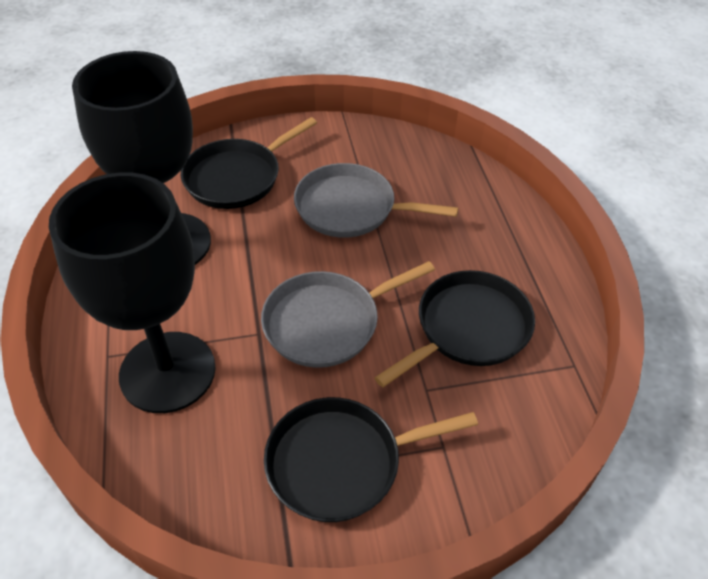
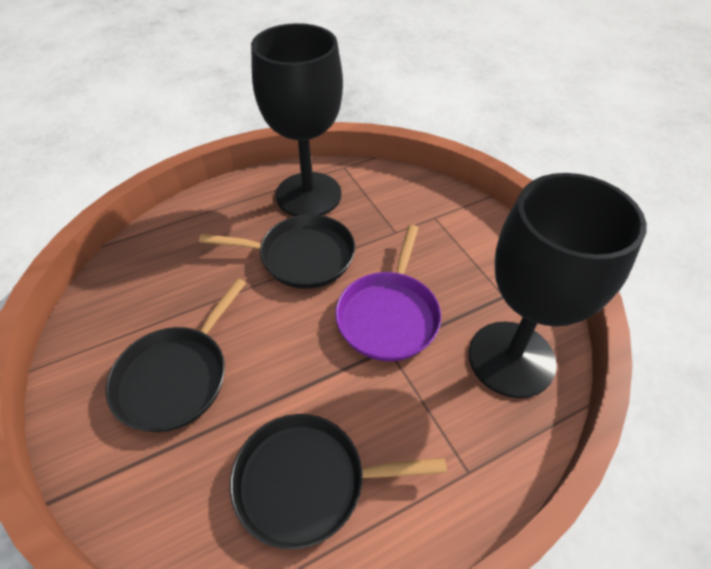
grey pan: [261,261,435,368] [294,163,458,238] = 2 -> none = 0
purple pan: none = 0 -> [335,225,441,361] = 1

